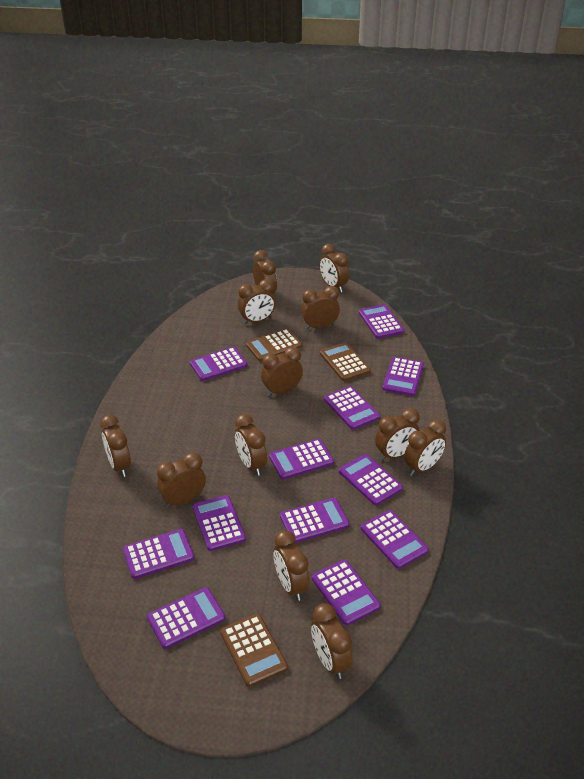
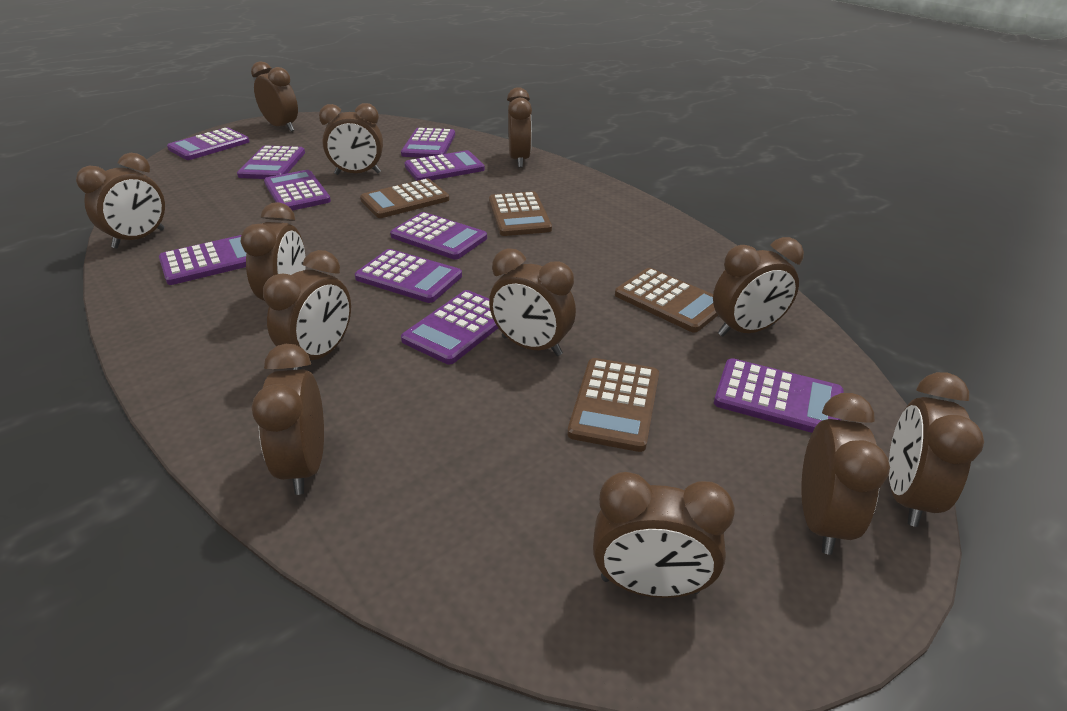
brown calculator: [220,613,288,687] [246,329,302,361] [320,342,370,381] = 3 -> [360,179,449,218] [489,191,552,236] [567,358,659,452] [615,268,718,333] = 4
purple calculator: [123,529,194,579] [147,587,225,649] [190,347,247,381] [192,495,246,551] [269,439,334,479] [280,498,349,543] [312,560,380,625] [324,386,380,430] [339,454,403,505] [359,304,404,339] [361,510,429,569] [382,357,424,396] = 12 -> [159,235,246,285] [167,127,250,160] [237,146,305,179] [264,170,331,211] [355,249,462,303] [390,212,487,260] [401,128,455,158] [401,290,498,364] [404,150,485,181] [714,358,844,433] = 10

